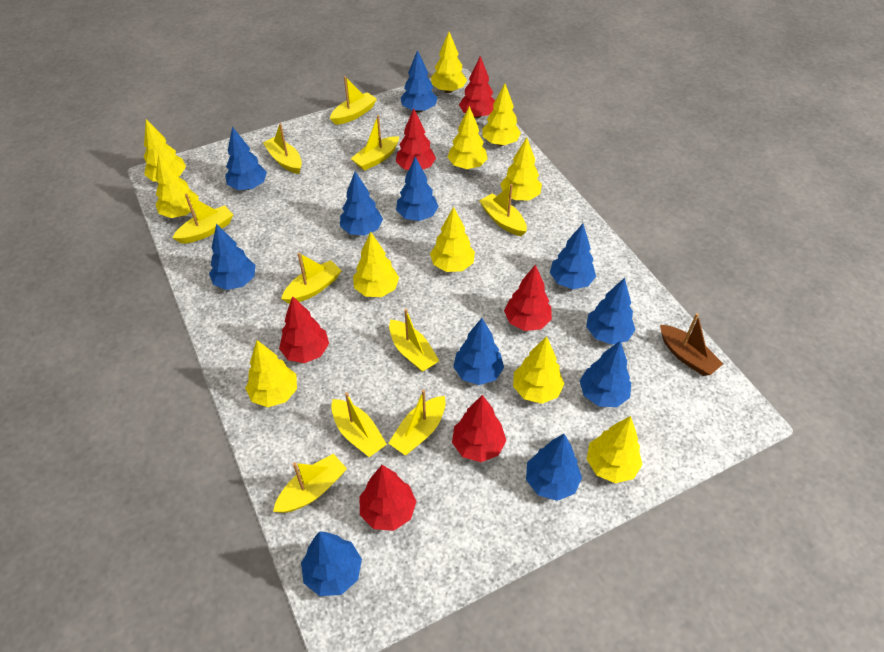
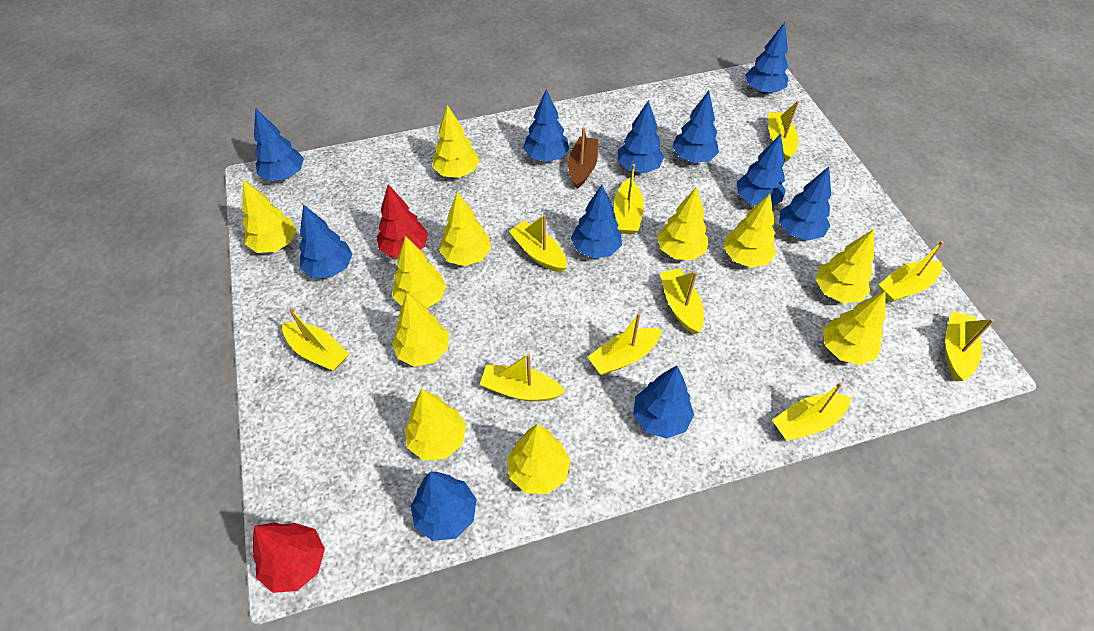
red tree: [279,296,329,363] [359,465,417,531] [396,109,436,170] [452,395,506,462] [459,56,495,118] [504,264,552,331] = 6 -> [253,522,325,593] [377,185,428,258] = 2

